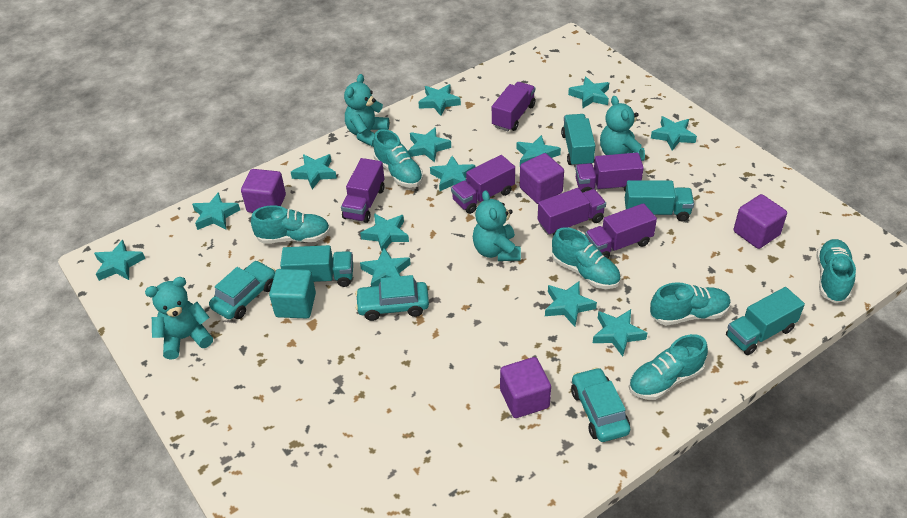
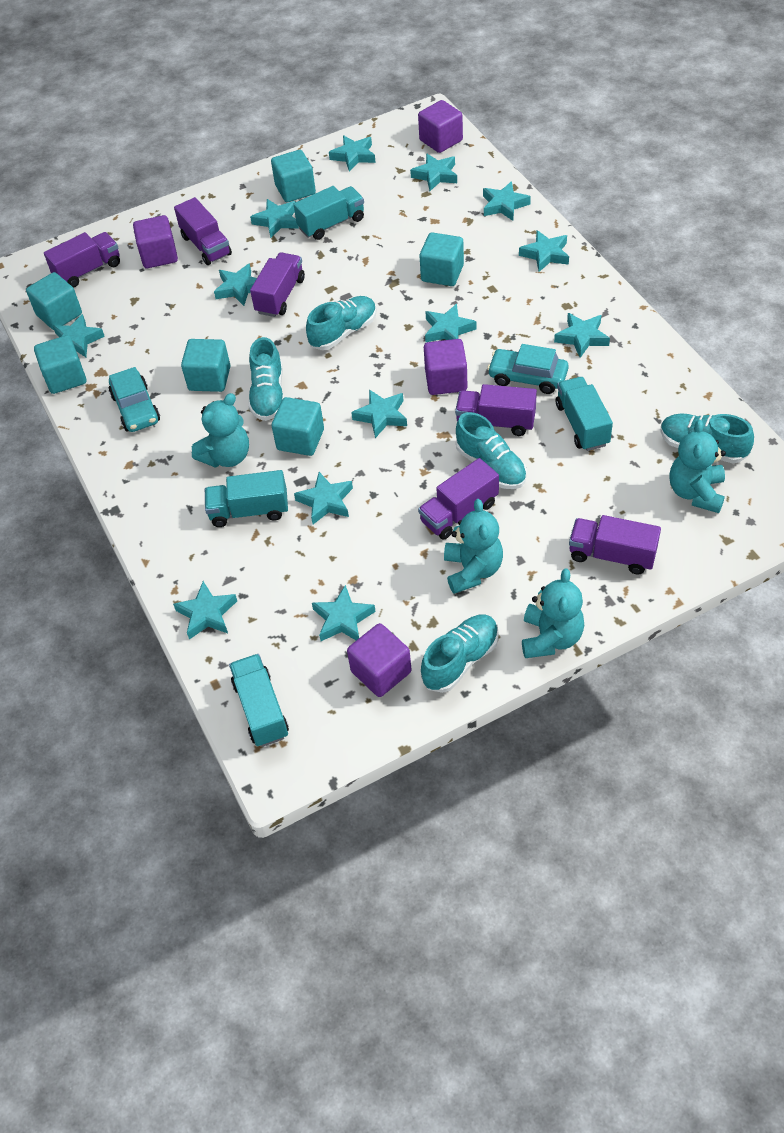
turquoise car: [209,260,276,319] [355,275,429,321] [571,367,630,442] = 3 -> [109,367,160,432] [487,344,569,394] = 2
turquoise cube: [269,269,316,319] = 1 -> [26,272,82,330] [34,335,86,394] [181,339,230,392] [271,150,316,202] [272,397,324,456] [420,232,464,286] = 6
turquoise shoe: [251,205,330,244] [373,129,423,188] [552,227,621,289] [629,334,708,400] [650,282,731,326] [816,239,856,303] = 6 -> [248,337,284,421] [306,296,377,350] [421,615,499,693] [456,412,527,489] [661,413,754,463] = 5

